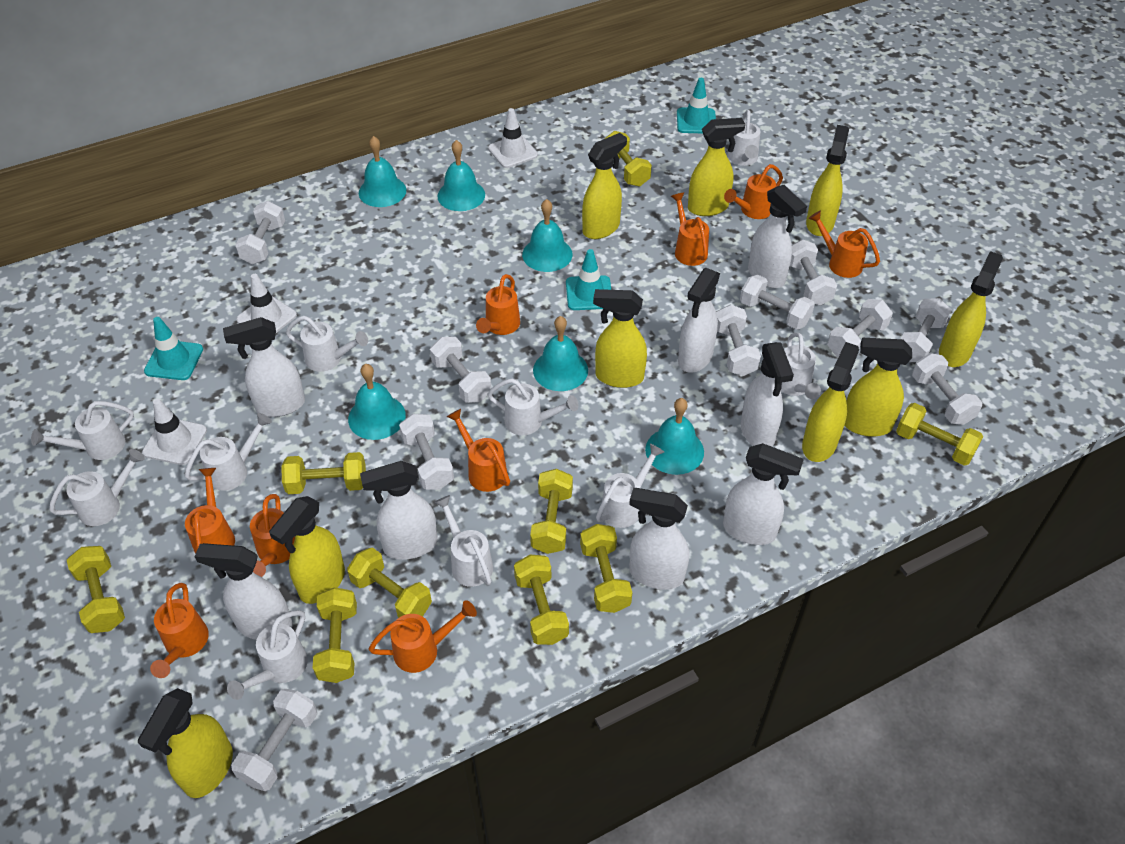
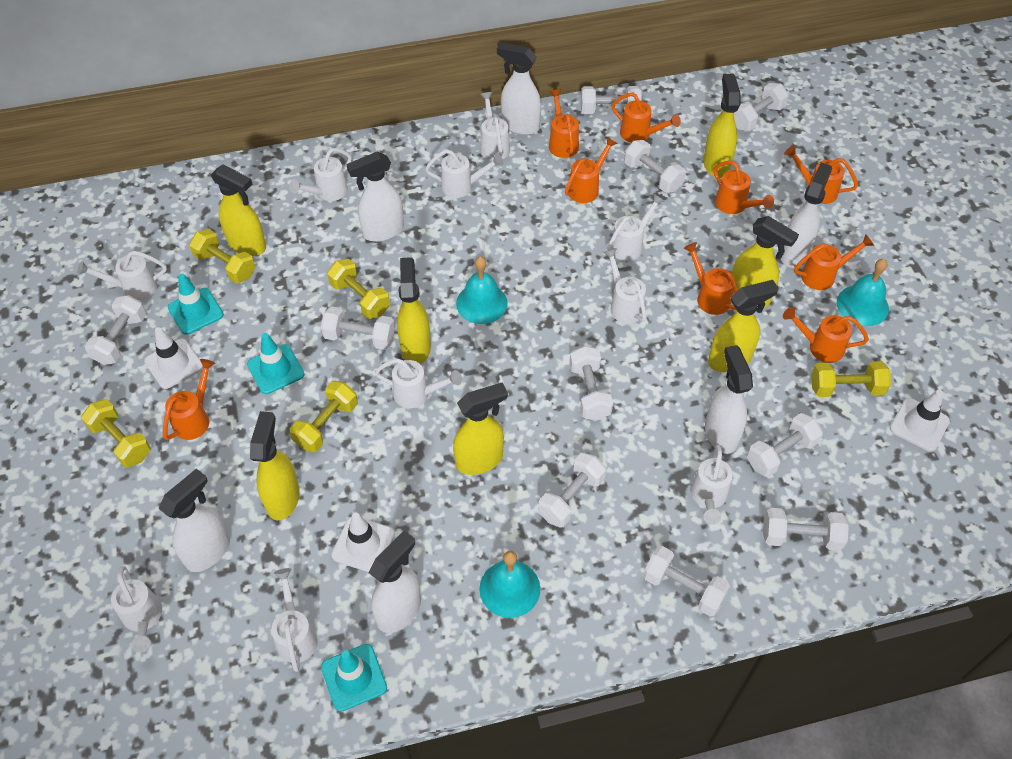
turquoise bell: [348,364,406,440] [359,136,406,207] [437,140,485,211] [522,199,572,272] [533,316,588,391] [645,398,704,475] = 6 -> [456,256,508,324] [479,551,540,618] [837,259,889,326] = 3
white spray bottle: [195,543,293,640] [223,317,305,417] [360,461,438,560] [629,488,689,590] [678,268,720,373] [723,443,804,545] [741,342,794,447] [748,185,807,288] = 8 -> [159,469,230,572] [346,152,404,242] [369,531,421,633] [497,42,541,135] [705,345,753,454] [781,162,832,268] = 6
yellow dumbbell: [67,546,125,633] [281,452,366,494] [313,587,357,683] [347,547,432,618] [514,555,569,645] [530,469,573,554] [580,524,632,613] [605,131,652,187] [896,403,983,466] = 9 -> [81,399,151,467] [189,229,255,283] [290,381,358,452] [327,259,390,319] [811,361,891,397] = 5
yellow spray bottle: [138,688,233,798] [269,496,345,604] [582,133,627,239] [593,289,647,388] [688,118,745,216] [802,342,859,462] [806,125,849,236] [844,338,912,437] [939,251,1003,367] = 9 -> [211,165,266,256] [250,411,300,520] [397,257,431,364] [453,382,508,475] [703,74,741,178] [708,280,779,372] [732,216,799,308] = 7

